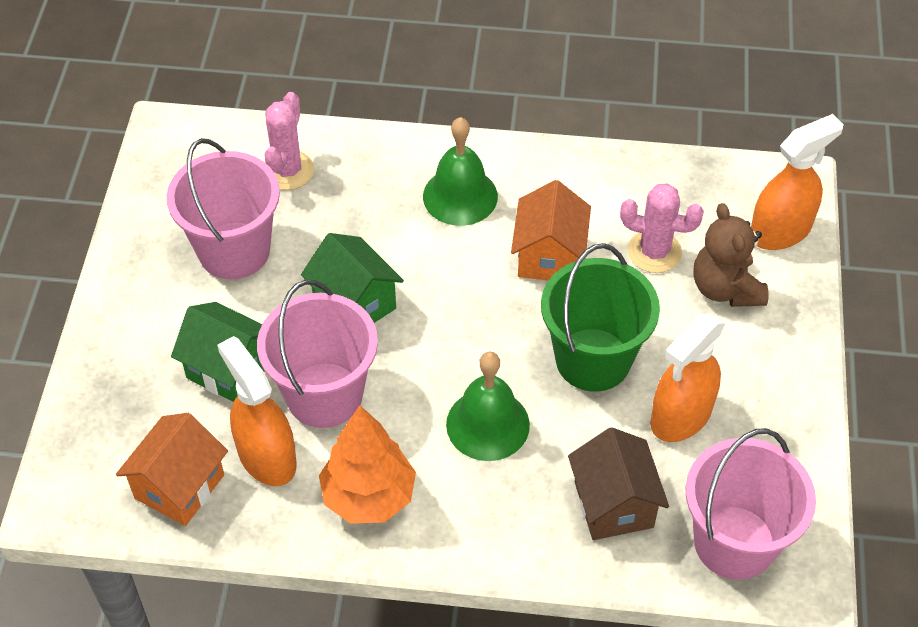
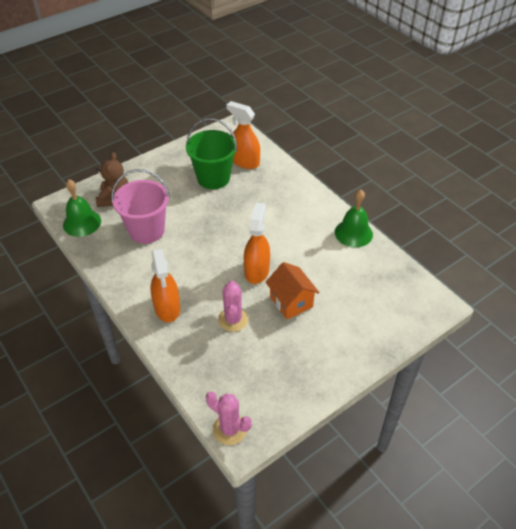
brown house: [568,427,669,540] = 1 -> none = 0
green house: [171,302,265,402] [301,233,404,323] = 2 -> none = 0
orange house: [116,413,228,526] [511,180,591,280] = 2 -> [266,262,320,319] = 1
orange tree: [319,405,416,524] = 1 -> none = 0
pink bucket: [167,138,280,279] [257,280,378,428] [686,428,816,580] = 3 -> [111,169,170,244] = 1

